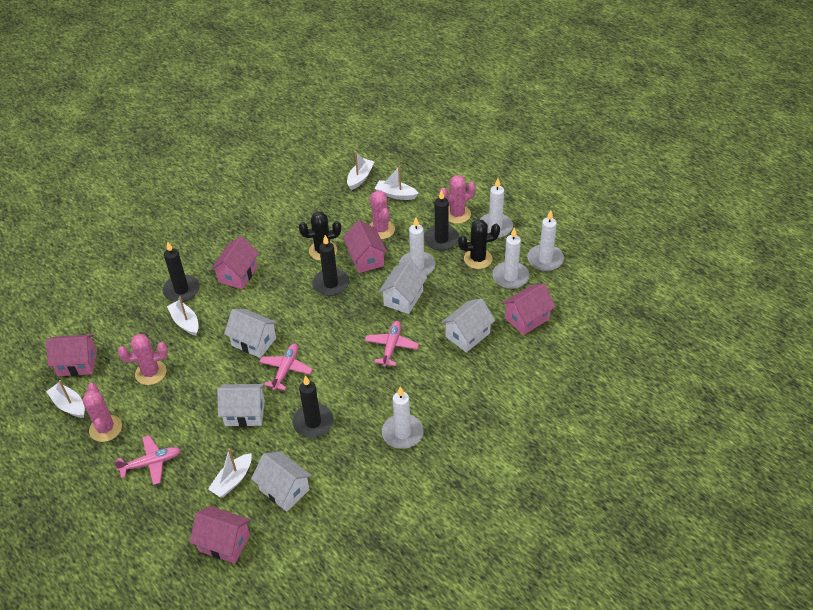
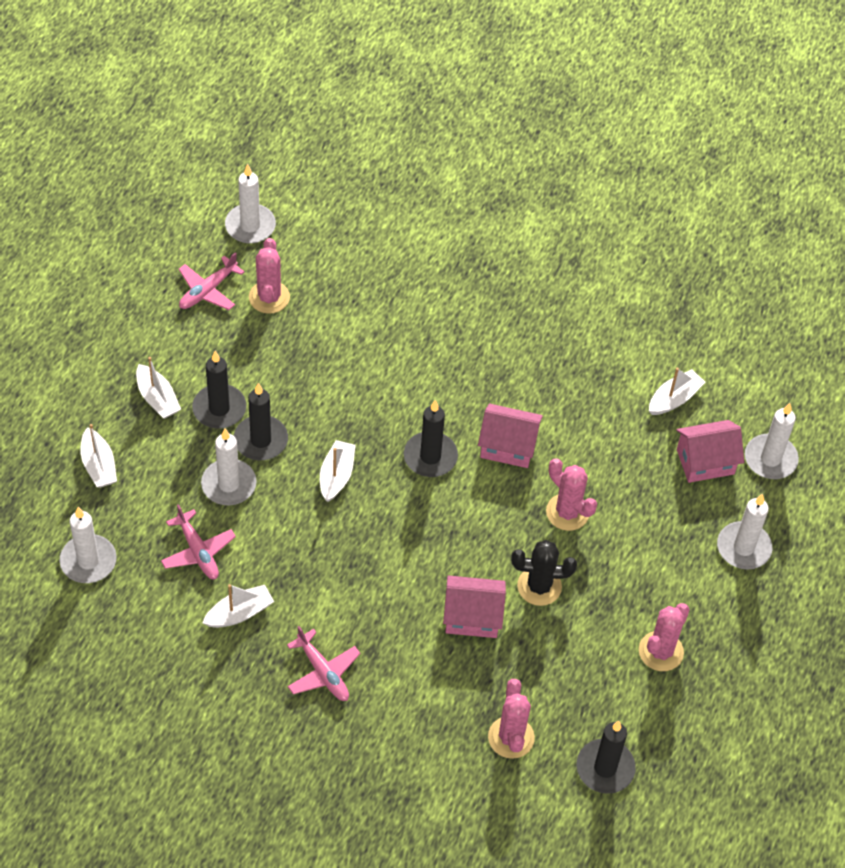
black cactus: [299,211,341,261] [458,219,500,269] = 2 -> [512,540,577,606] = 1
pink house: [46,334,97,376] [190,506,251,564] [211,236,259,289] [343,221,388,273] [502,283,555,335] = 5 -> [443,575,506,638] [478,404,543,468] [676,420,744,483] = 3
white house: [217,384,265,427] [224,309,278,358] [251,451,312,512] [379,260,427,314] [441,298,495,352] = 5 -> none = 0

